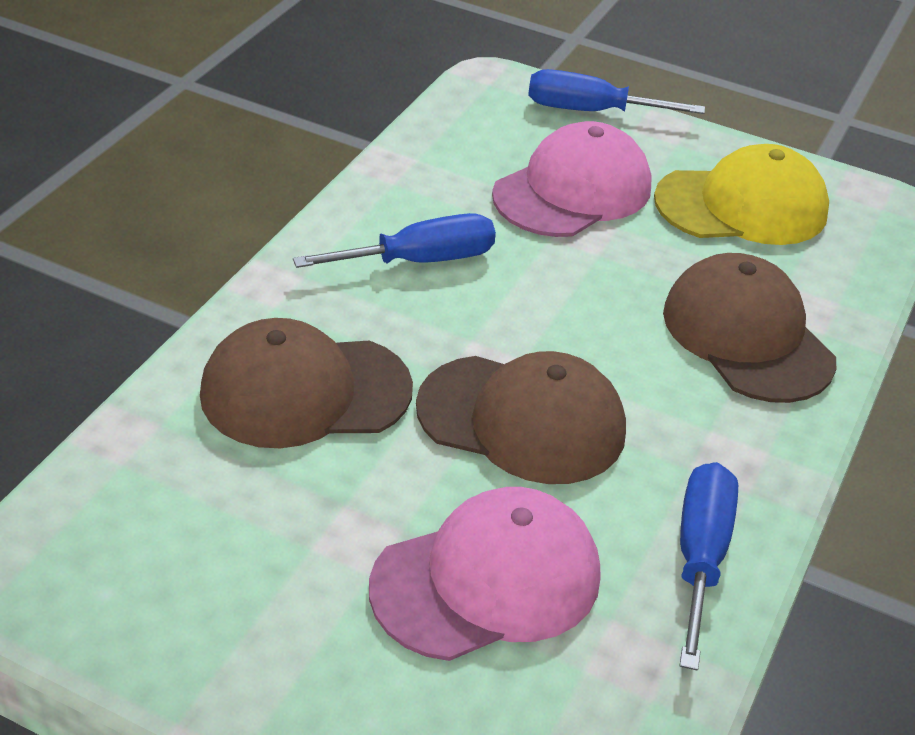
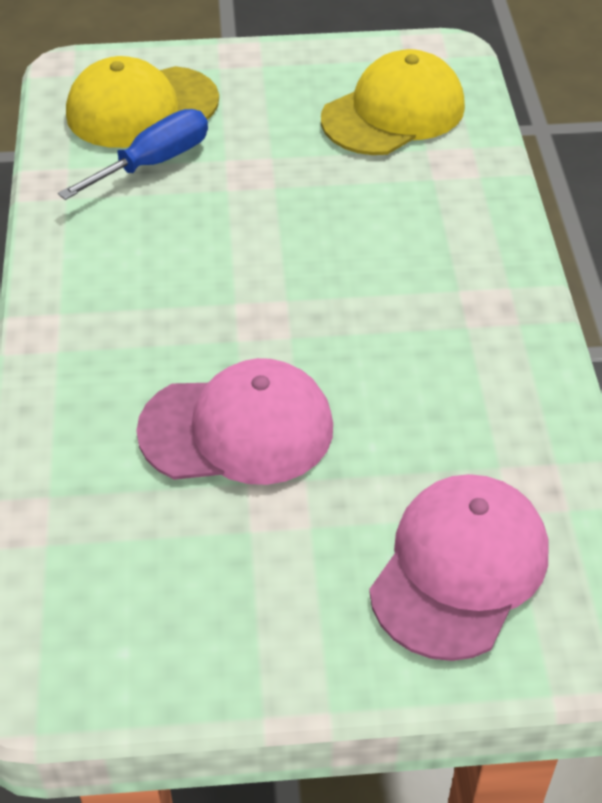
blue screwdriver: [293,213,496,268] [528,69,705,114] [680,462,738,671] = 3 -> [58,109,208,200] = 1
brown cap: [200,318,413,448] [416,351,626,484] [663,253,836,403] = 3 -> none = 0
yellow cap: [654,144,829,245] = 1 -> [66,56,219,148] [321,49,465,155] = 2

